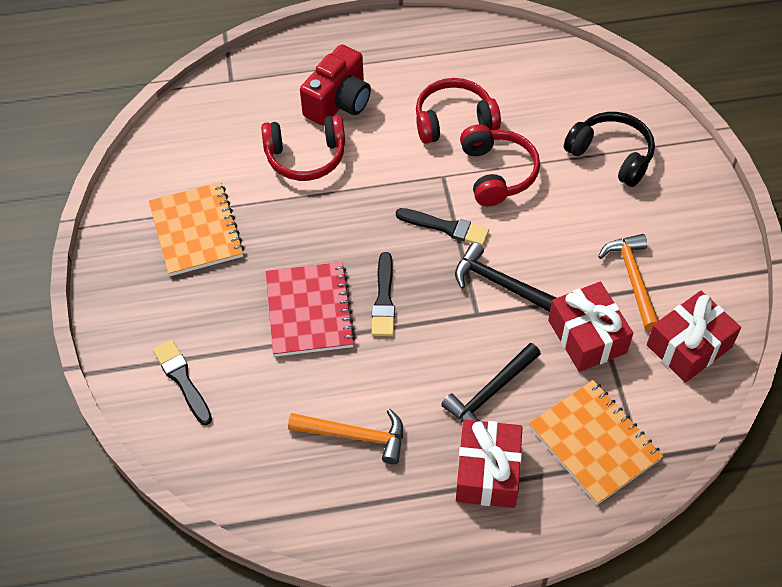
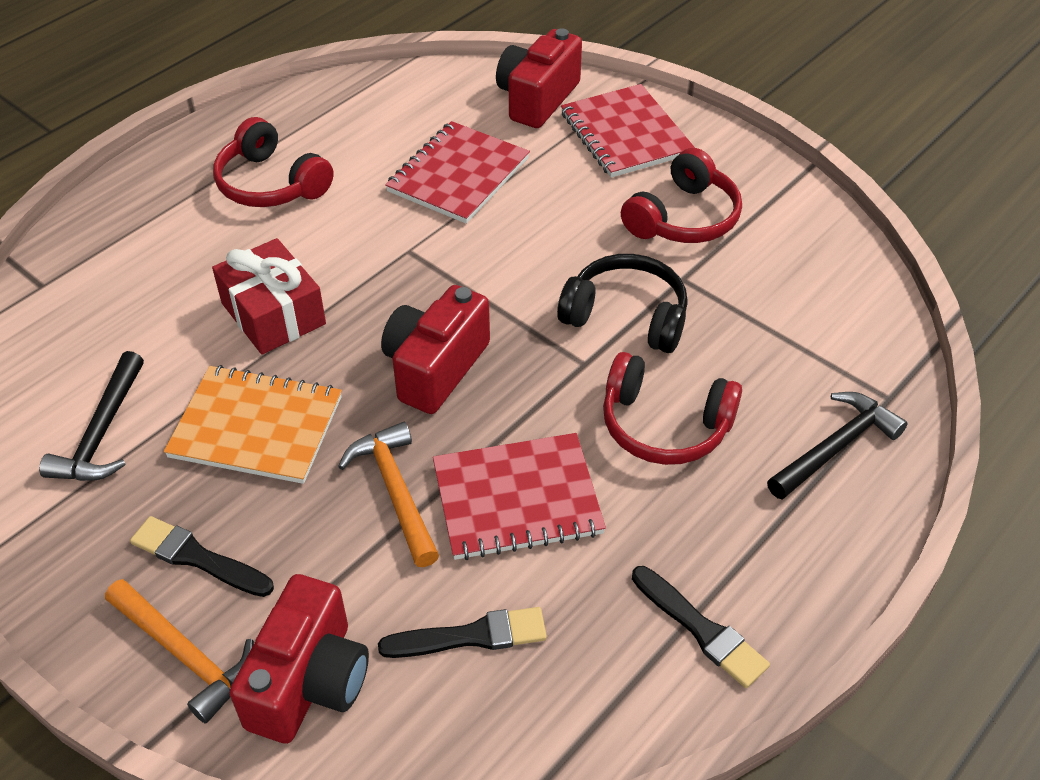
orange notebook: [149,182,244,276] [529,380,663,505] = 2 -> [164,365,342,484] = 1
red camera: [300,44,371,125] = 1 -> [229,574,369,744] [381,285,490,414] [496,28,582,128] = 3
red gift: [456,420,523,508] [548,282,633,372] [647,291,741,382] = 3 -> [212,238,326,354] = 1
red notebook: [266,262,356,357] = 1 -> [385,121,530,224] [433,433,606,560] [561,84,695,178] = 3

